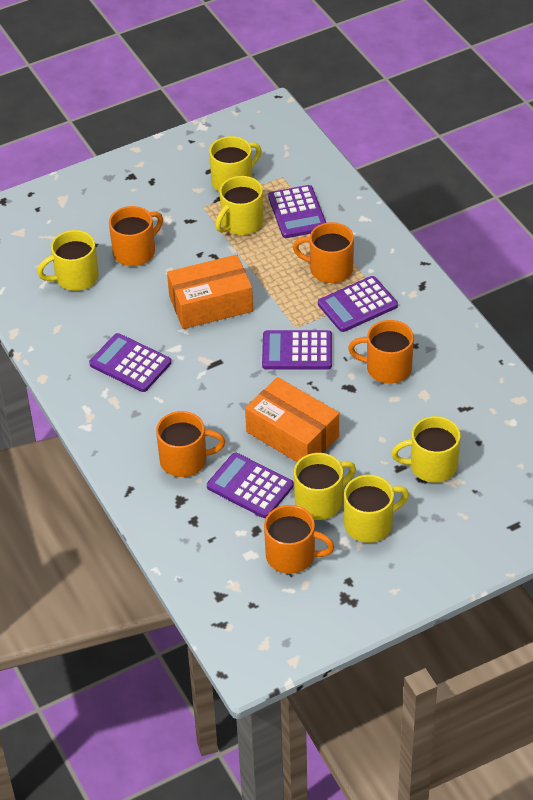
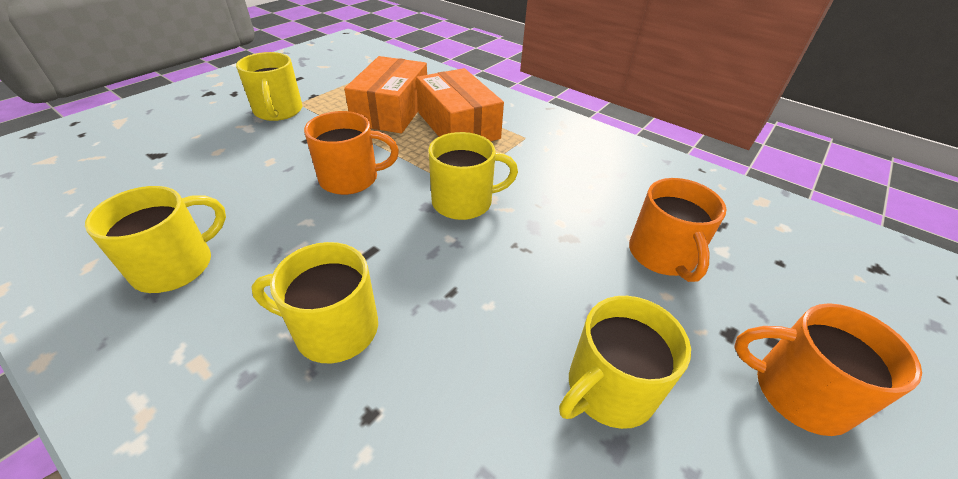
orange mug: [109,206,163,266] [156,411,225,477] [264,505,335,574] [293,222,354,283] [348,320,414,384] = 5 -> [304,111,399,195] [629,178,727,282] [734,303,922,436] = 3
purple calculator: [89,333,171,392] [207,453,294,518] [262,330,332,370] [268,185,326,238] [318,276,398,332] = 5 -> none = 0
yellow mug: [37,230,99,291] [209,136,261,191] [215,176,264,235] [294,453,356,520] [344,475,409,543] [391,416,461,483] = 6 -> [85,186,226,293] [236,52,303,121] [251,242,378,364] [429,132,518,220] [559,296,691,429] = 5

